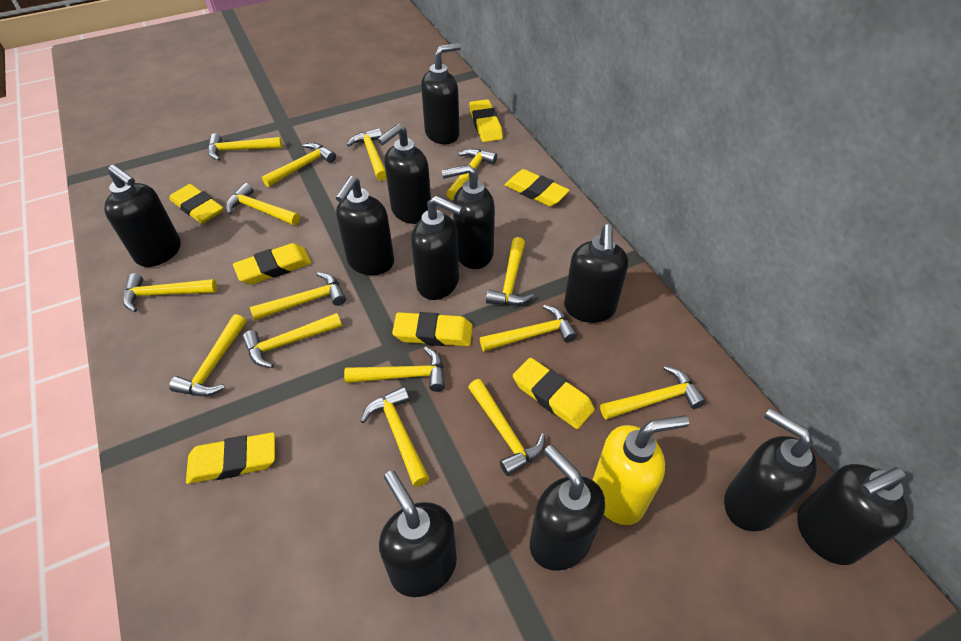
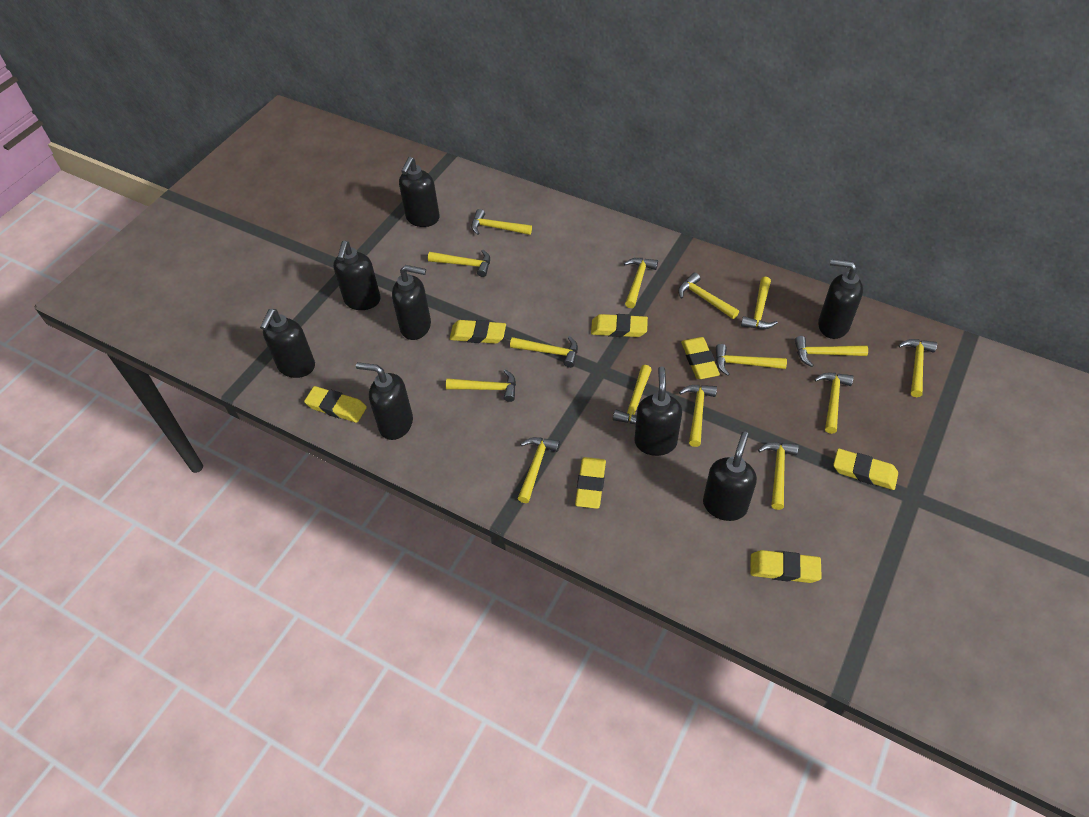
black soap dispenser: [104,165,181,267] [336,176,394,275] [378,124,431,224] [379,470,457,597] [411,196,463,300] [421,43,461,144] [442,164,495,269] [530,445,605,571] [564,224,628,323] [724,408,817,531] [797,464,908,565] = 11 -> [260,309,315,378] [333,241,381,310] [356,362,413,440] [392,265,431,340] [399,157,440,227] [634,366,682,456] [703,431,757,521] [818,259,863,339] = 8
yellow soap dispenser: [593,415,689,525] = 1 -> none = 0

